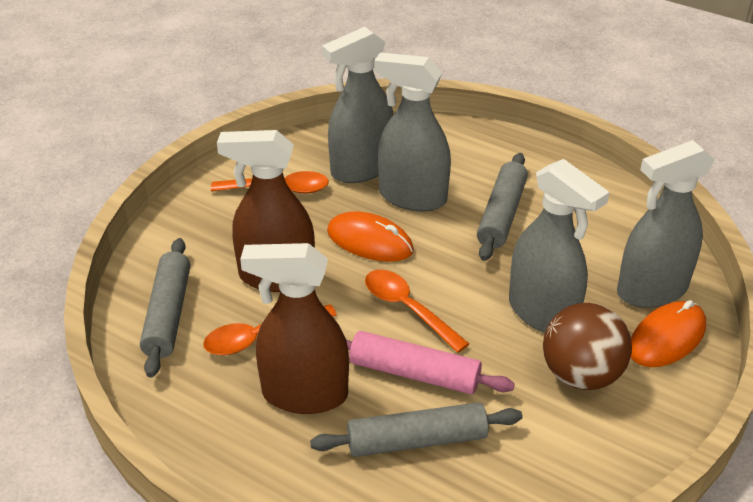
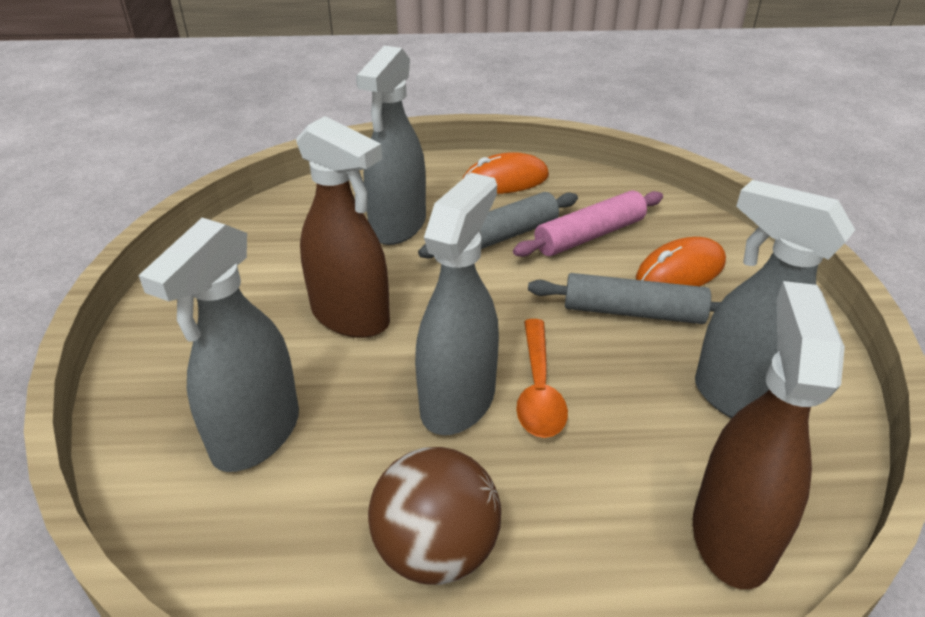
grey rolling pin: [140,238,190,378] [310,402,523,457] [477,153,528,261] = 3 -> [418,192,578,258] [528,273,721,324] = 2
orange spoon: [203,304,337,355] [211,171,329,194] [365,269,469,353] = 3 -> [516,319,568,438] = 1

